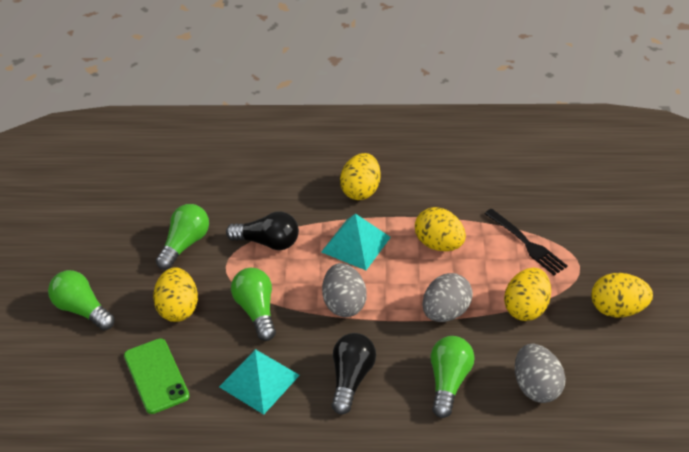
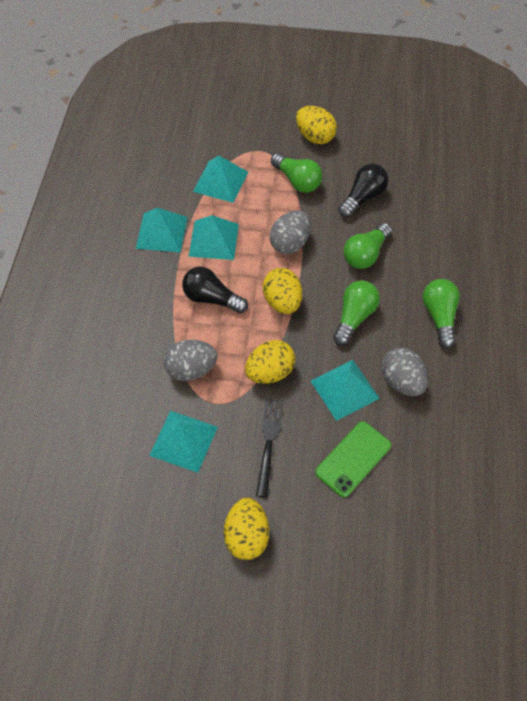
turquoise pyramid: [219,349,300,415] [321,214,391,270] = 2 -> [136,208,187,253] [149,411,218,473] [188,215,239,260] [193,156,248,203] [311,360,380,421] = 5
yellow egg: [153,267,198,322] [340,153,381,200] [415,207,466,251] [504,268,551,321] [591,273,653,317] = 5 -> [224,498,269,560] [245,340,296,384] [263,268,302,314] [296,106,337,144] = 4

